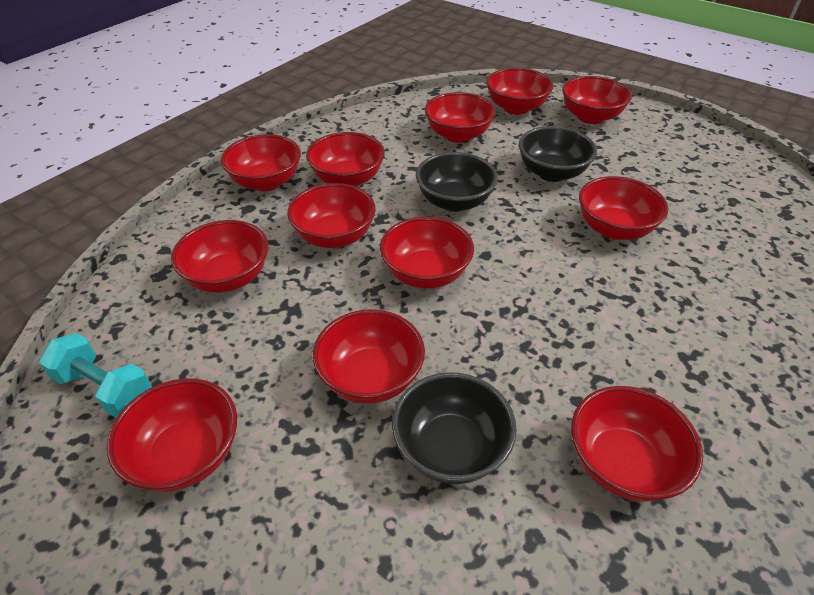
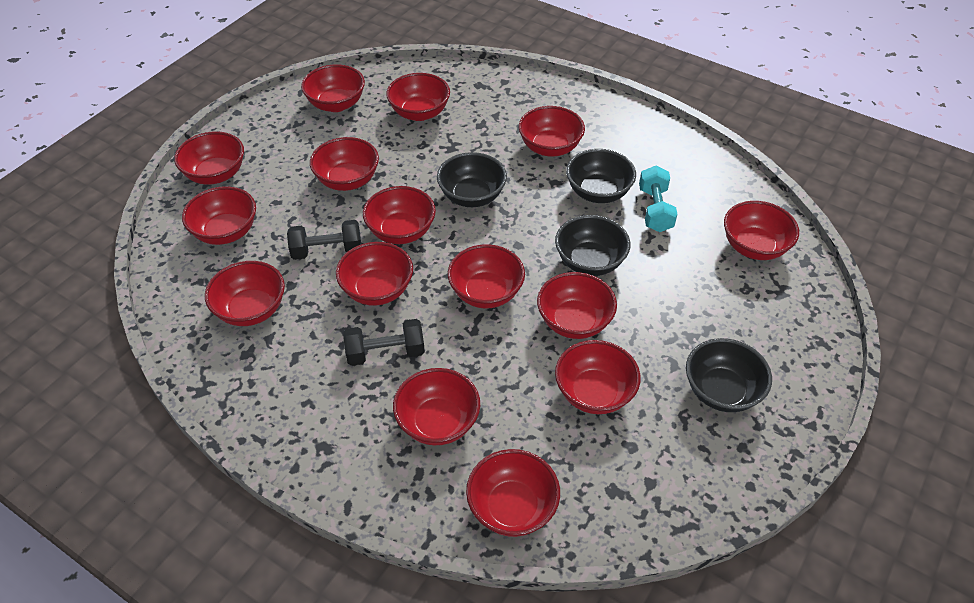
black bowl: [392,372,517,484] [416,152,498,212] [519,126,597,182] = 3 -> [437,152,507,207] [555,215,630,276] [566,149,636,203] [686,338,772,412] = 4
black dumbbell: none = 0 -> [287,220,361,260] [343,319,425,366] = 2
red bowl: [107,378,237,492] [171,220,268,293] [221,134,301,191] [287,183,376,248] [306,132,385,187] [313,309,425,404] [380,217,474,289] [425,92,496,143] [486,68,554,115] [562,76,632,124] [571,386,703,502] [579,176,668,240] = 12 -> [174,131,244,184] [182,186,256,245] [205,261,285,326] [301,64,365,112] [310,137,379,191] [336,242,413,306] [363,186,436,244] [386,73,450,121] [393,368,480,445] [448,244,525,309] [466,449,560,537] [519,106,585,157] [537,272,617,339] [555,340,641,414] [724,201,799,260] = 15

